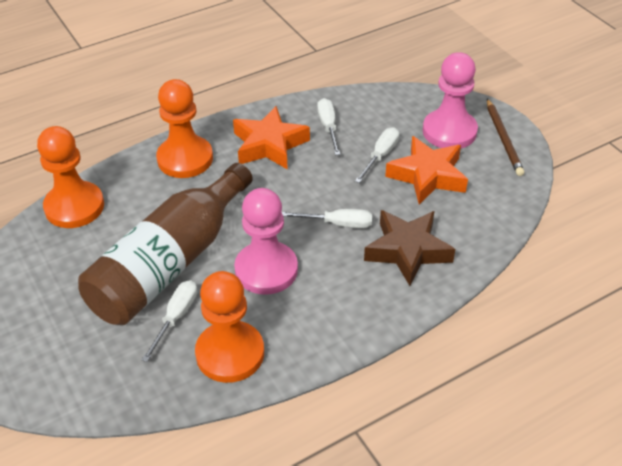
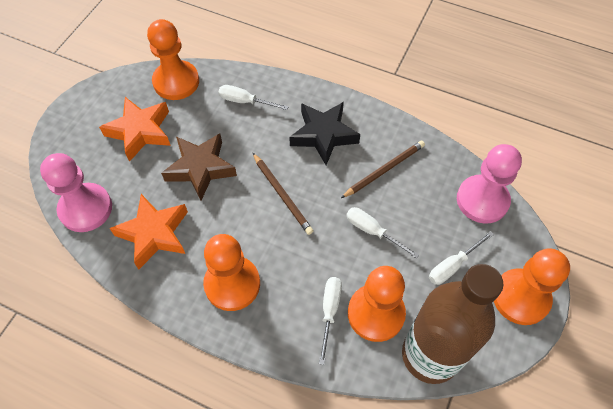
black star: none = 0 -> [289,102,360,165] = 1
brown pencil: [487,99,524,176] = 1 -> [253,153,313,235] [341,141,425,198] = 2
orange pawn: [37,126,104,228] [156,79,213,178] [195,271,264,383] = 3 -> [147,19,199,100] [203,234,260,311] [348,266,406,342] [494,248,570,325] = 4

